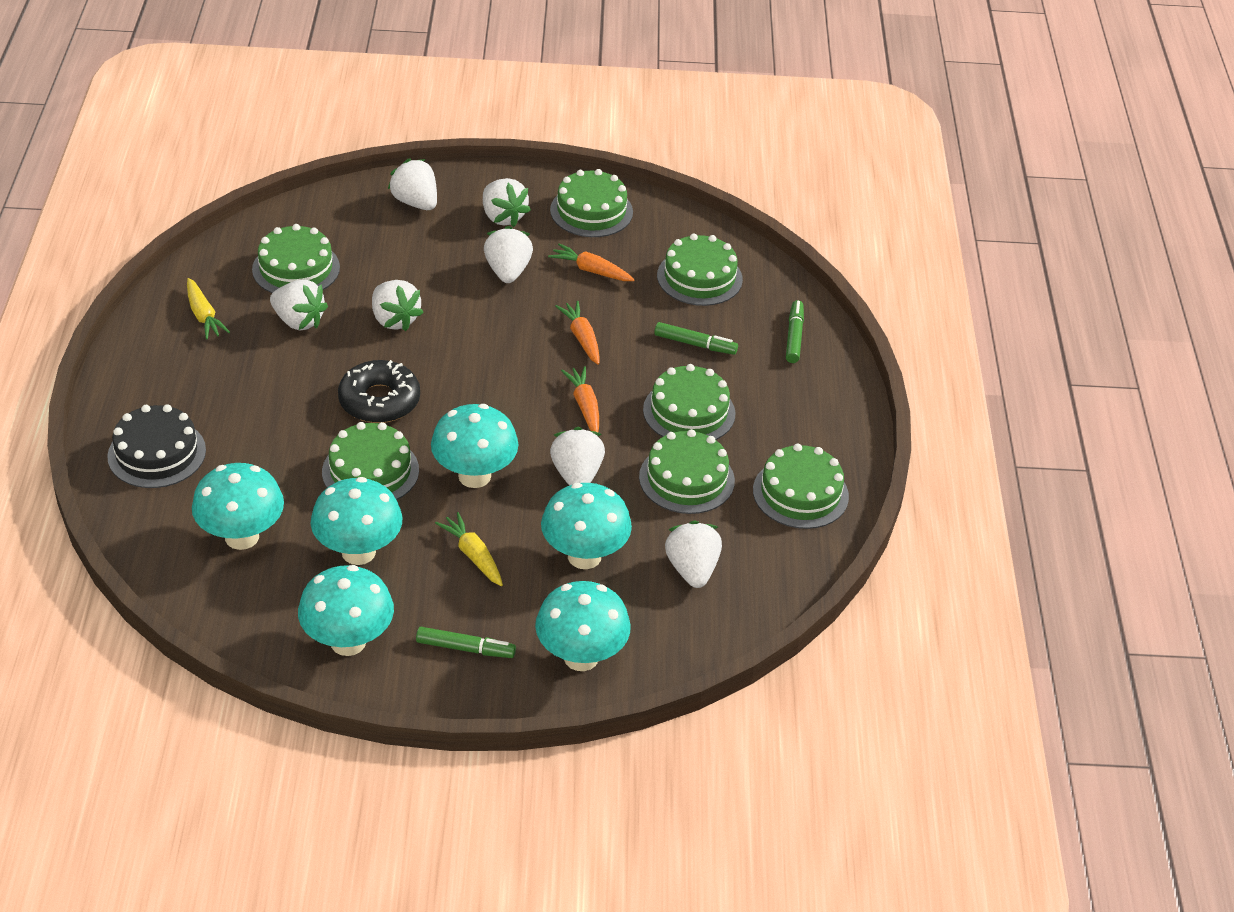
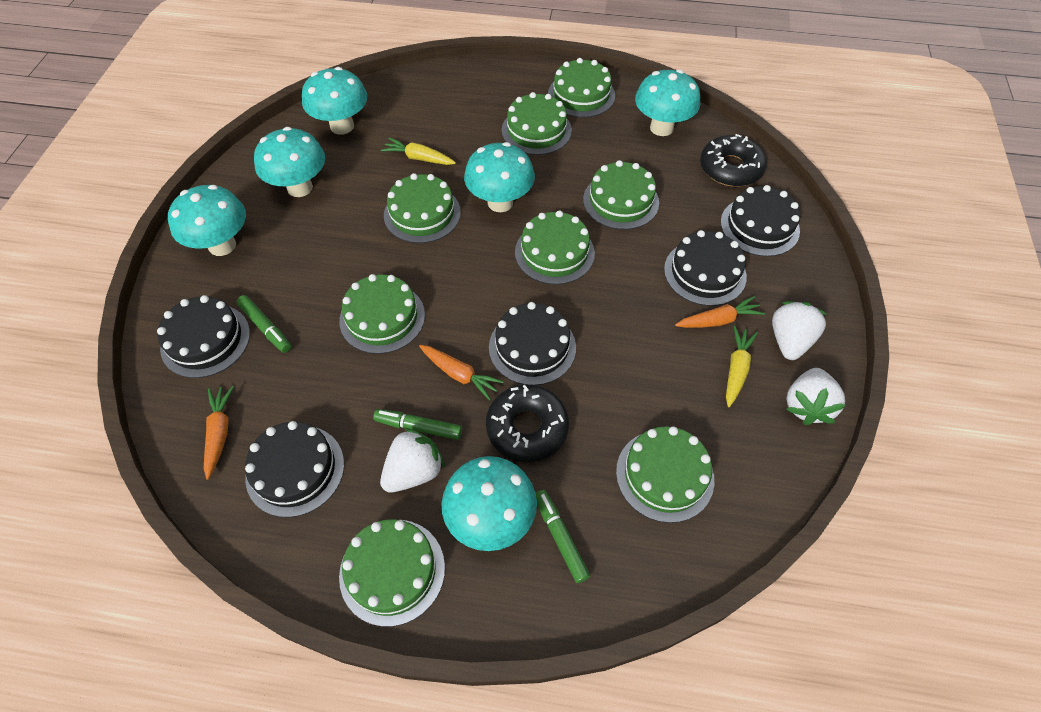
black cake: [107,404,206,488] = 1 -> [157,295,250,378] [245,421,344,517] [489,302,576,385] [664,230,747,306] [721,185,800,257] = 5
black donut: [338,360,420,423] = 1 -> [486,384,569,462] [700,134,767,187] = 2
green cake: [252,224,340,293] [322,422,419,500] [550,169,633,237] [639,429,735,514] [643,364,736,440] [657,233,743,306] [753,443,849,529] = 7 -> [339,274,425,354] [339,519,445,627] [384,173,461,243] [502,92,572,155] [515,211,595,285] [548,58,615,118] [583,160,659,230] [616,426,714,523] = 8
white strawberry: [270,280,328,330] [372,280,424,331] [388,158,437,210] [483,178,531,227] [484,226,533,283] [550,427,605,486] [665,521,722,588] = 7 -> [380,428,445,493] [772,301,828,360] [786,368,845,425] = 3

